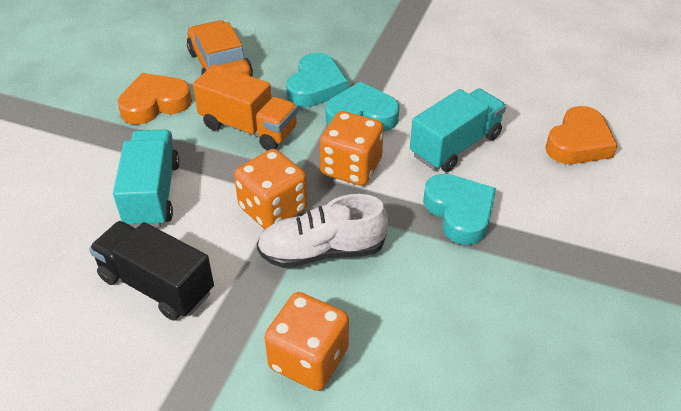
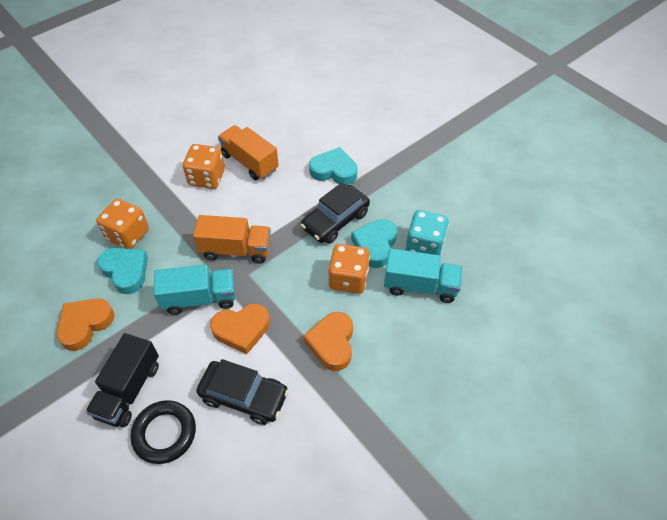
black car: none = 0 -> [196,359,289,425] [301,182,370,244] = 2
black ring: none = 0 -> [131,400,196,464] = 1
orange car: [187,20,253,77] = 1 -> none = 0
orange heart: [118,73,192,125] [545,106,618,164] = 2 -> [56,298,114,351] [210,304,270,354] [304,312,353,371] = 3
orange truck: [193,64,298,151] = 1 -> [193,215,271,264] [218,125,279,180] = 2
turquoise dice: none = 0 -> [406,210,449,255] = 1
white shoe: [257,194,388,268] = 1 -> none = 0

